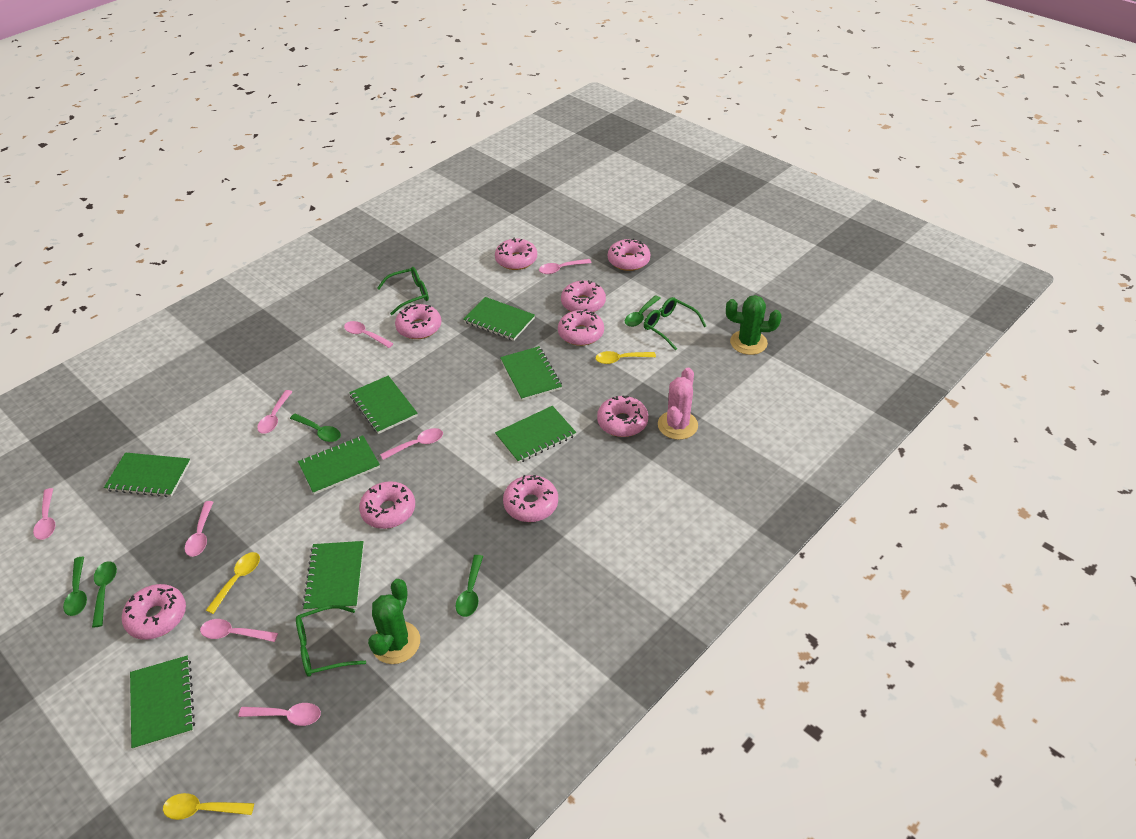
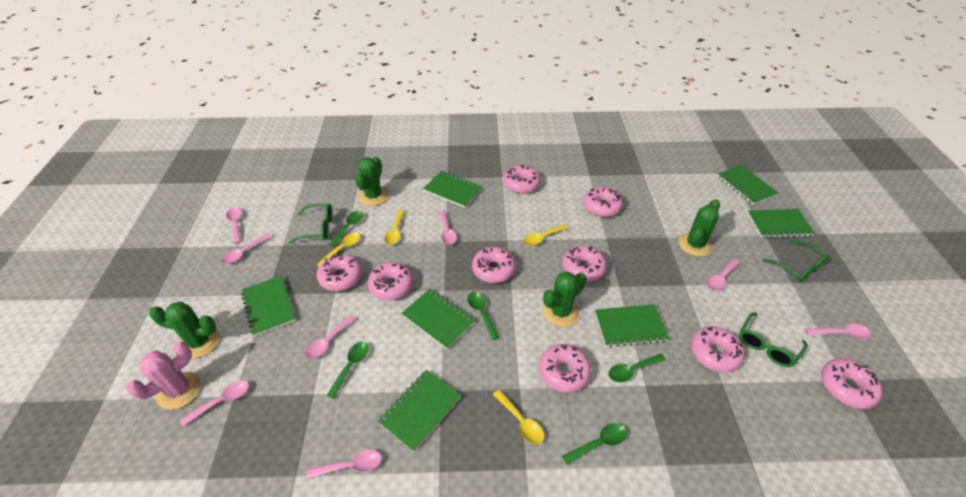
green cactus: [368,579,420,664] [726,295,781,355] = 2 -> [149,302,220,358] [355,157,389,206] [543,272,587,327] [678,199,720,257] = 4
green notebook: [104,452,191,497] [130,656,195,750] [298,435,380,495] [302,541,364,611] [349,375,418,434] [463,297,535,341] [495,406,576,463] [500,346,562,401] = 8 -> [241,276,296,336] [378,370,461,452] [401,289,475,349] [423,171,482,208] [595,304,669,347] [717,165,778,205] [747,209,815,238] = 7
yellow spoon: [163,793,254,820] [206,552,260,614] [596,351,656,364] = 3 -> [316,232,361,266] [384,210,405,245] [493,389,544,444] [524,224,568,246] = 4

